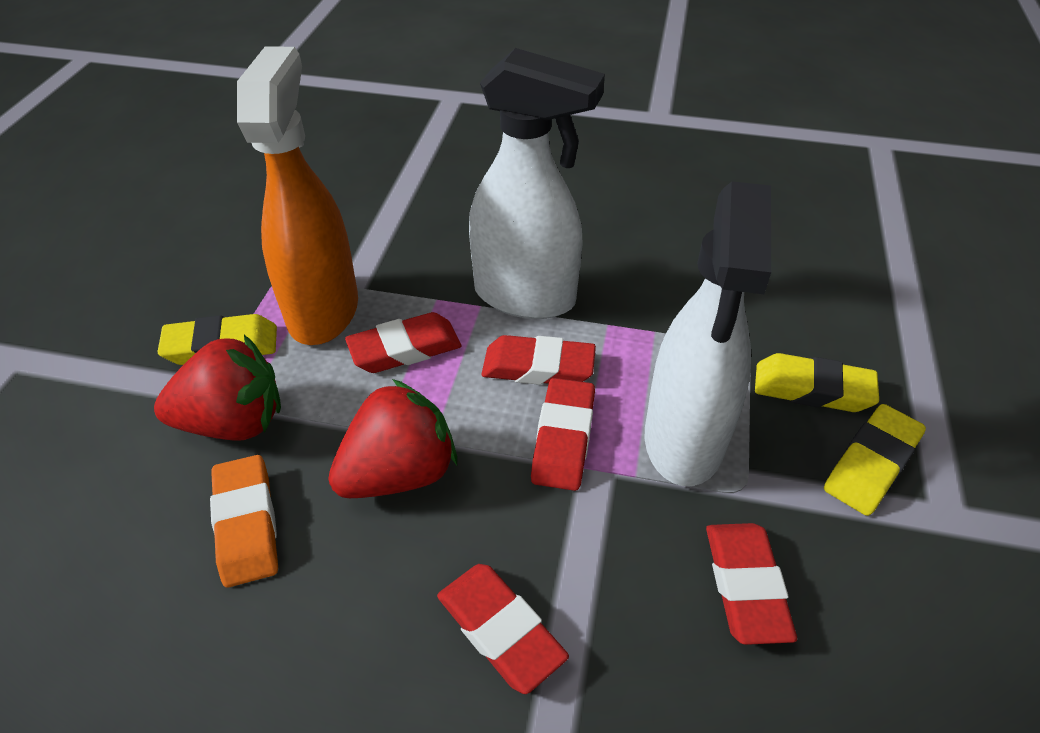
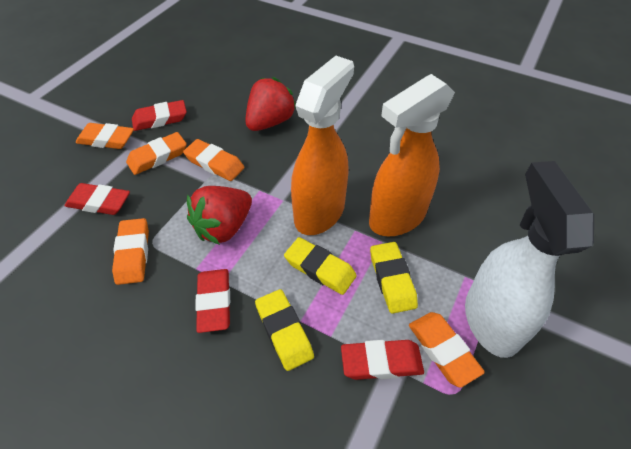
orange eraser: [210,455,278,588] = 1 -> [76,123,134,149] [112,218,149,285] [126,132,187,175] [183,139,244,181] [409,312,485,388] = 5
orange spray bottle: [237,46,358,345] = 1 -> [291,56,354,235] [369,74,455,236] = 2
red eraser: [345,312,461,373] [437,564,569,694] [482,335,596,385] [531,378,595,491] [706,523,797,645] = 5 -> [65,183,130,215] [132,100,187,131] [195,269,230,333] [341,340,424,380] = 4
white spray bottle: [469,48,605,319] [645,181,771,486] = 2 -> [465,161,594,358] = 1

